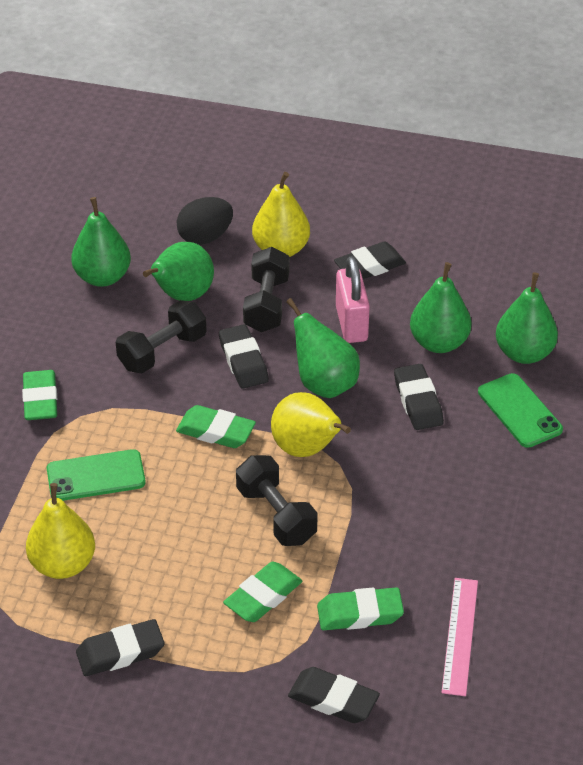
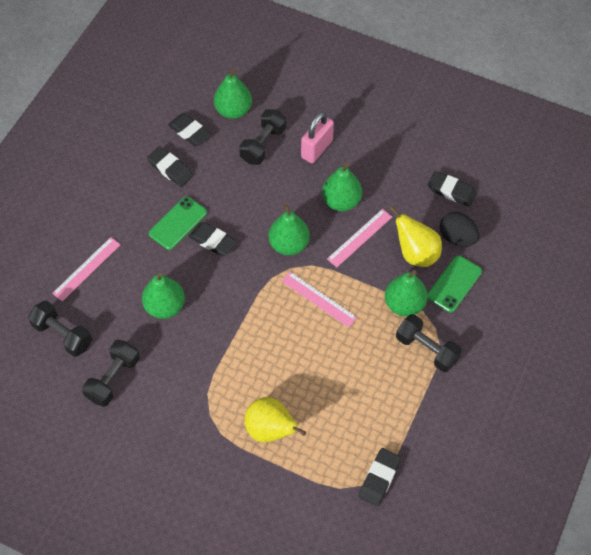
black dumbbell: [116,300,207,373] [236,455,318,546] [243,247,289,332] = 3 -> [28,301,92,357] [82,340,140,407] [239,109,286,165] [396,314,462,372] = 4
green eraser: [22,370,57,420] [176,405,256,448] [223,562,302,622] [317,587,404,630] = 4 -> none = 0
pink ruler: [441,578,478,696] = 1 -> [52,237,121,301] [282,272,357,327] [327,209,392,267] = 3
yellow pear: [26,483,95,579] [252,172,310,257] [271,392,351,457] = 3 -> [245,397,306,442] [389,206,442,267] = 2

